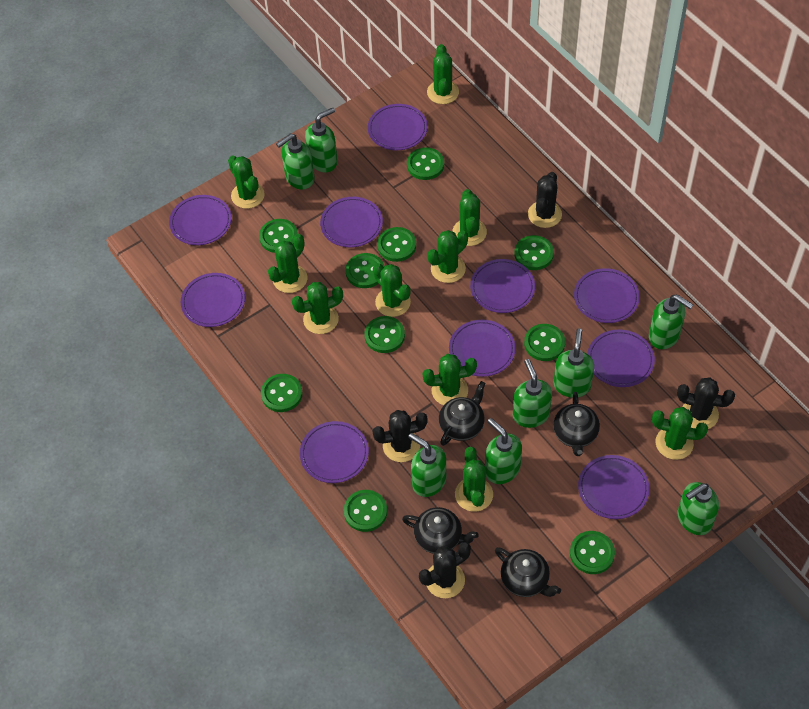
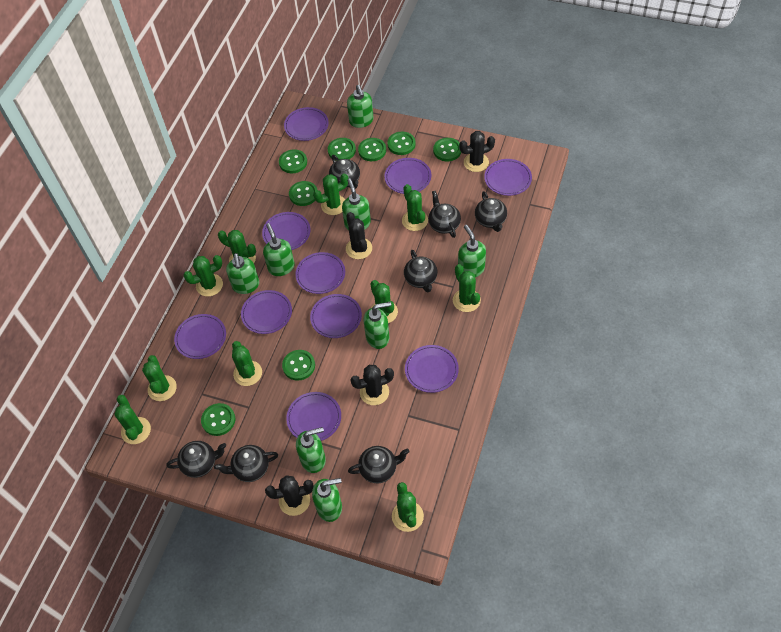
black teapot: [402,507,479,554] [439,381,486,446] [495,547,561,597] [553,392,600,456] = 4 -> [166,441,226,478] [214,445,278,482] [329,155,360,189] [348,446,410,483] [404,250,437,292] [428,191,461,238] [475,191,507,232] = 7
green button: [259,219,298,253] [261,374,303,412] [344,490,387,532] [345,253,384,288] [364,316,405,353] [377,227,416,262] [407,147,444,180] [514,235,554,270] [524,324,565,361] [570,531,615,574] = 10 -> [201,403,235,436] [279,149,307,173] [282,350,315,381] [289,181,317,206] [328,138,356,161] [358,138,386,161] [387,131,416,155] [433,138,461,161] = 8

